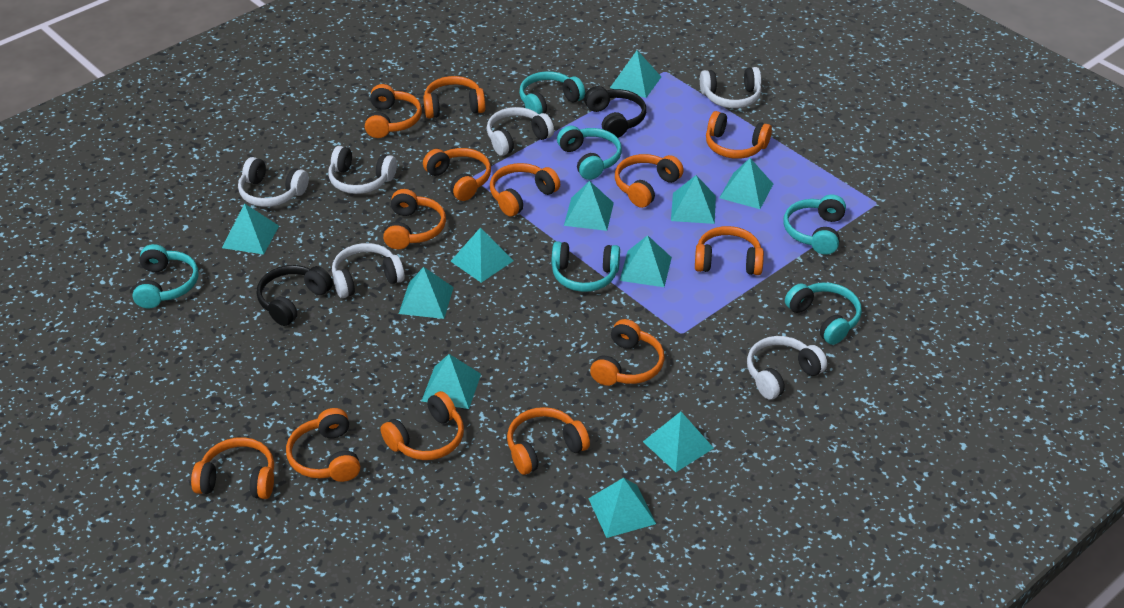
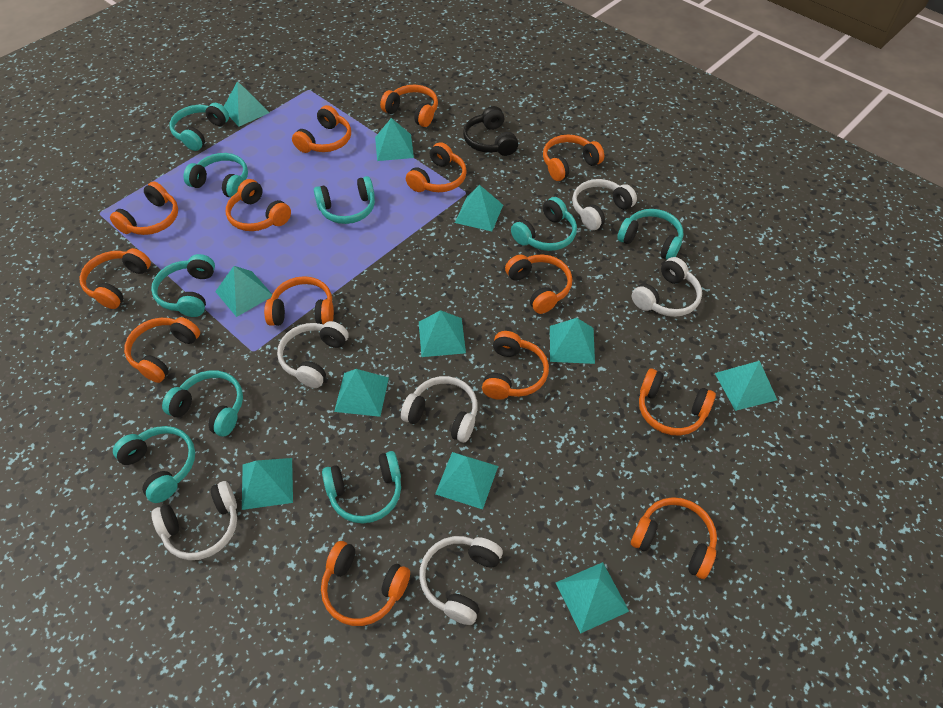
black headphones: [257,265,333,326] [584,86,646,138] = 2 -> [463,106,518,156] = 1
orange headphones: [191,437,274,499] [286,408,360,482] [365,84,422,138] [380,391,464,460] [383,189,446,249] [423,76,485,118] [423,148,491,201] [490,163,560,216] [507,407,590,475] [590,319,665,386] [615,154,684,208] [695,226,764,275] [706,111,772,159] = 13 -> [79,248,151,309] [110,181,178,235] [124,317,200,383] [226,179,291,231] [264,276,334,326] [292,105,351,153] [321,541,410,626] [380,85,438,127] [406,142,467,192] [482,331,549,400] [505,254,572,314] [543,134,604,181] [631,497,717,579] [639,369,716,436] = 14
turquoise headphones: [132,244,198,308] [519,71,585,114] [552,241,620,292] [557,126,622,180] [784,194,846,255] [785,283,862,345] = 6 -> [113,426,195,503] [151,254,215,317] [162,370,243,437] [169,103,229,151] [183,153,248,198] [314,176,375,224] [322,451,401,523] [511,197,577,251] [617,209,683,260] = 9

